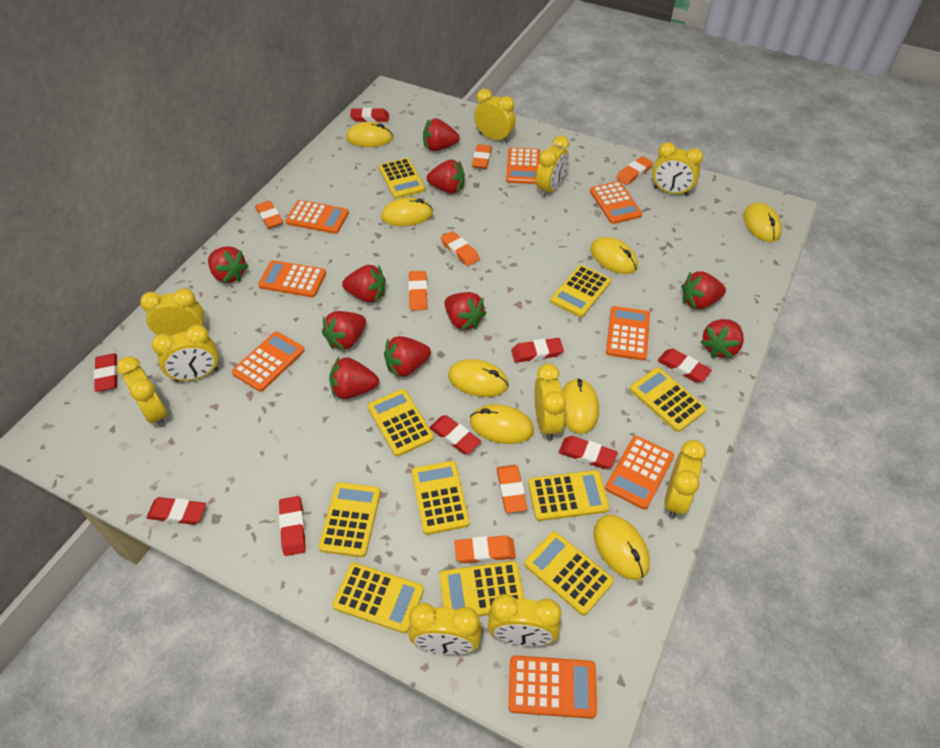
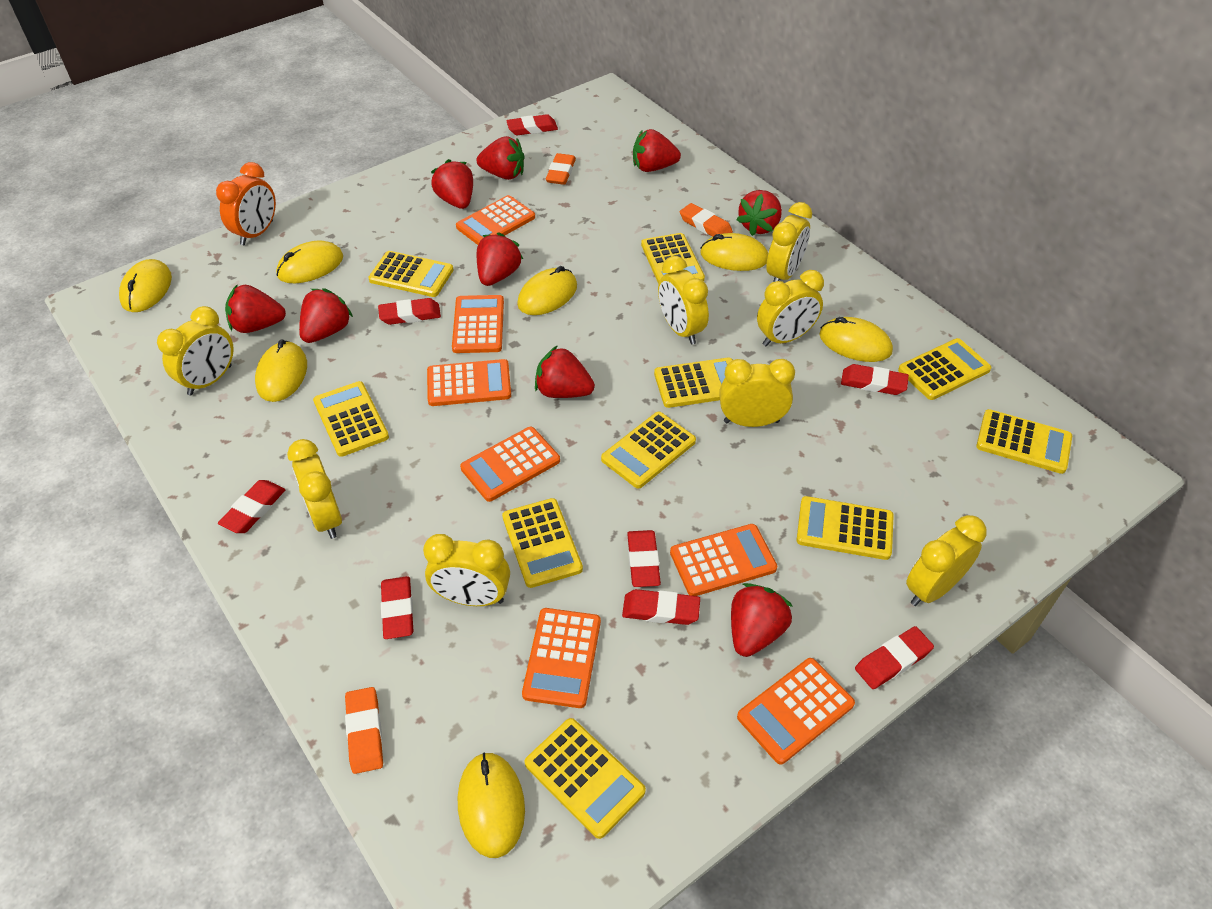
orange calculator: [232,332,305,392] [258,260,326,297] [285,200,349,234] [506,148,540,184] [508,655,597,719] [590,181,642,224] [605,436,674,510] [606,306,650,361] = 8 -> [427,359,511,406] [452,295,504,353] [456,195,535,245] [460,427,560,502] [522,608,601,708] [670,524,777,596] [737,658,855,764] = 7
orange clock: none = 0 -> [216,162,276,245] = 1
orange eraser: [255,201,283,229] [408,271,428,311] [441,231,480,266] [454,535,516,563] [472,144,492,169] [497,465,527,513] [616,156,653,185] = 7 -> [345,687,383,774] [546,153,576,185] [680,203,733,237] = 3
red strawberry: [208,246,249,283] [322,311,366,351] [329,357,379,399] [342,265,386,302] [384,336,431,378] [423,118,460,151] [427,159,465,194] [445,292,486,331] [681,271,726,309] [700,319,744,359] = 10 -> [225,284,286,333] [299,289,353,343] [431,159,473,209] [476,136,524,180] [477,233,523,286] [535,345,595,398] [633,129,681,172] [731,583,793,657] [737,190,782,236] = 9
yellow clock: [117,356,167,428] [140,288,204,336] [152,325,218,382] [408,603,482,655] [474,89,516,143] [488,594,562,646] [534,364,566,441] [536,136,569,198] [652,142,703,196] [664,440,706,519] = 10 -> [157,306,234,395] [287,439,342,539] [423,534,510,606] [658,256,709,345] [719,359,795,427] [757,270,824,346] [766,202,812,282] [906,515,987,606] = 8
yellow mouse: [346,122,393,147] [381,197,433,226] [448,359,509,397] [470,404,534,444] [562,378,599,434] [590,237,638,274] [594,515,650,580] [743,203,782,242] = 8 -> [119,259,172,312] [255,339,307,402] [276,240,343,283] [458,752,525,858] [517,266,577,315] [700,233,768,271] [819,317,893,362] = 7

